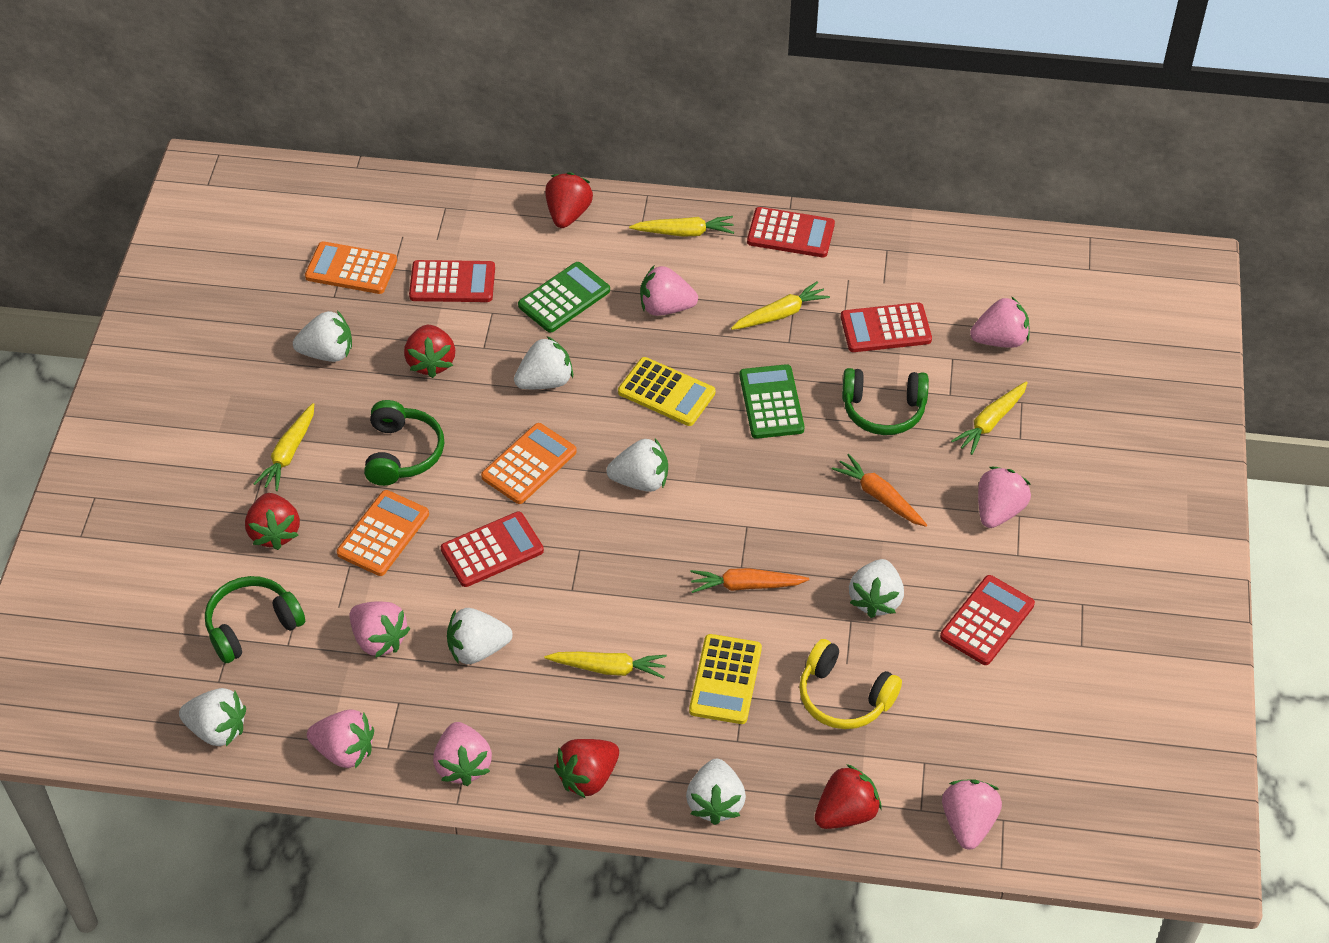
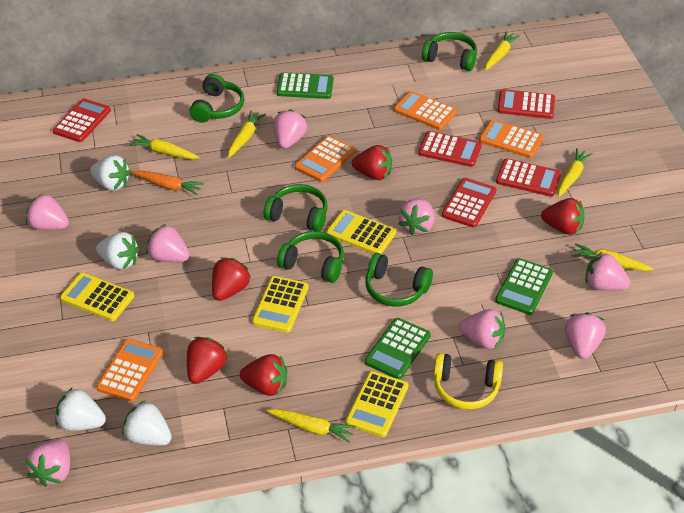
green calculator: [518,262,610,333] [739,364,804,439] = 2 -> [277,72,334,99] [365,318,431,379] [495,258,553,315] = 3
green headphones: [205,576,305,663] [364,400,444,486] [842,368,929,435] = 3 -> [189,74,244,123] [264,184,328,231] [277,231,344,283] [366,253,433,306] [422,32,477,71] = 5
orange calculator: [305,241,397,294] [337,490,429,576] [481,423,577,504] = 3 -> [96,339,163,402] [295,136,355,182] [394,91,457,130] [479,119,543,158] = 4
orange carrot: [690,568,810,593] [832,454,927,527] = 2 -> [131,170,204,195] = 1
pink strawberry: [307,709,374,768] [349,601,410,658] [433,722,492,786] [640,266,698,316] [942,779,1002,849] [970,296,1030,348] [978,467,1031,528] = 7 -> [26,194,69,230] [26,439,70,487] [146,224,190,262] [274,109,307,149] [399,199,435,235] [459,309,505,349] [565,312,606,359] [585,252,630,291] = 8
white strawberry: [179,688,246,747] [293,310,352,362] [447,608,513,664] [514,336,573,389] [606,438,668,492] [686,759,746,825] [849,559,904,618] = 7 -> [55,387,106,431] [90,155,131,191] [96,232,140,270] [122,400,172,445] = 4
yellow calculator: [618,357,715,426] [689,634,762,724] = 2 -> [60,273,134,321] [252,276,309,333] [326,210,396,254] [346,371,408,437] = 4
yellow carrot: [254,403,314,491] [545,652,667,679] [629,216,734,237] [731,281,830,330] [951,381,1028,455] = 5 -> [129,134,200,159] [228,110,266,158] [267,409,356,443] [485,31,520,71] [558,148,593,197] [571,243,654,271] = 6

